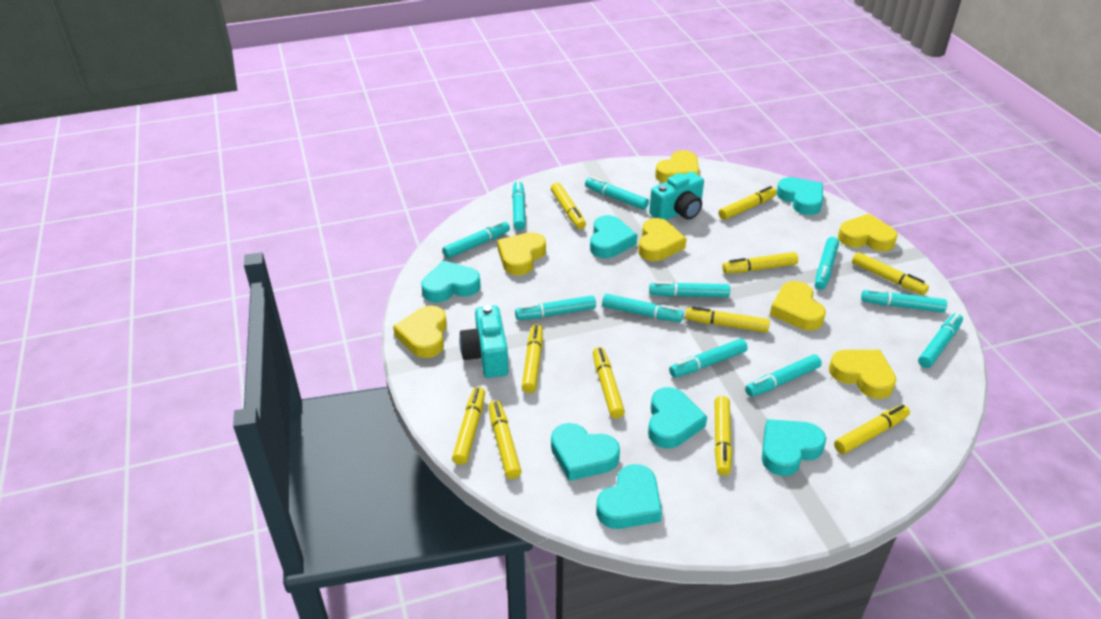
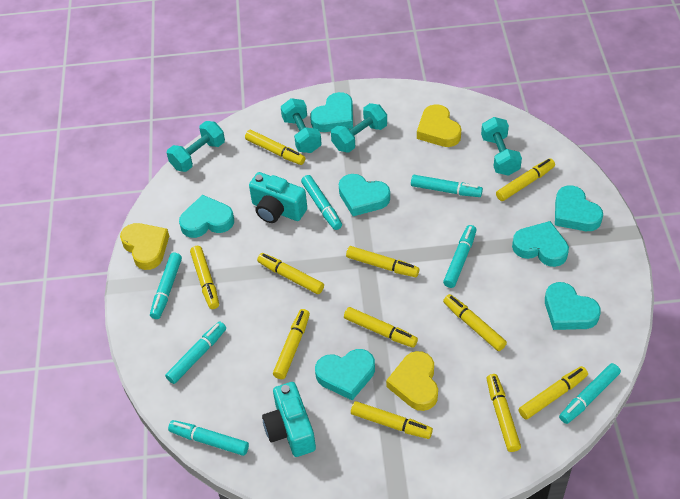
turquoise dumbbell: none = 0 -> [167,121,225,172] [281,98,322,153] [331,103,387,153] [481,117,522,176] = 4
turquoise marker: [442,221,510,258] [512,181,526,230] [515,295,596,320] [585,177,649,210] [602,294,684,322] [649,282,730,297] [669,338,748,378] [745,354,822,397] [815,237,839,290] [861,289,947,313] [918,313,963,368] = 11 -> [150,253,182,319] [165,321,226,384] [168,420,249,456] [301,175,342,230] [411,175,483,197] [443,225,476,288] [559,363,621,424] = 7
yellow heart: [393,305,447,358] [497,232,546,275] [638,218,687,261] [655,150,699,183] [770,281,826,330] [829,350,896,399] [838,214,898,251] = 7 -> [120,223,169,270] [386,351,438,411] [417,104,461,147] = 3

